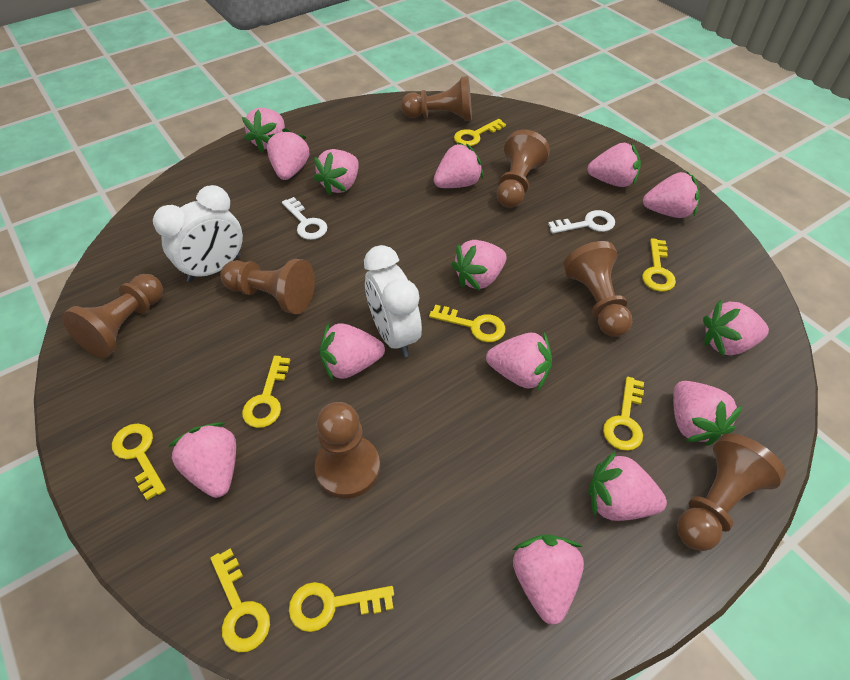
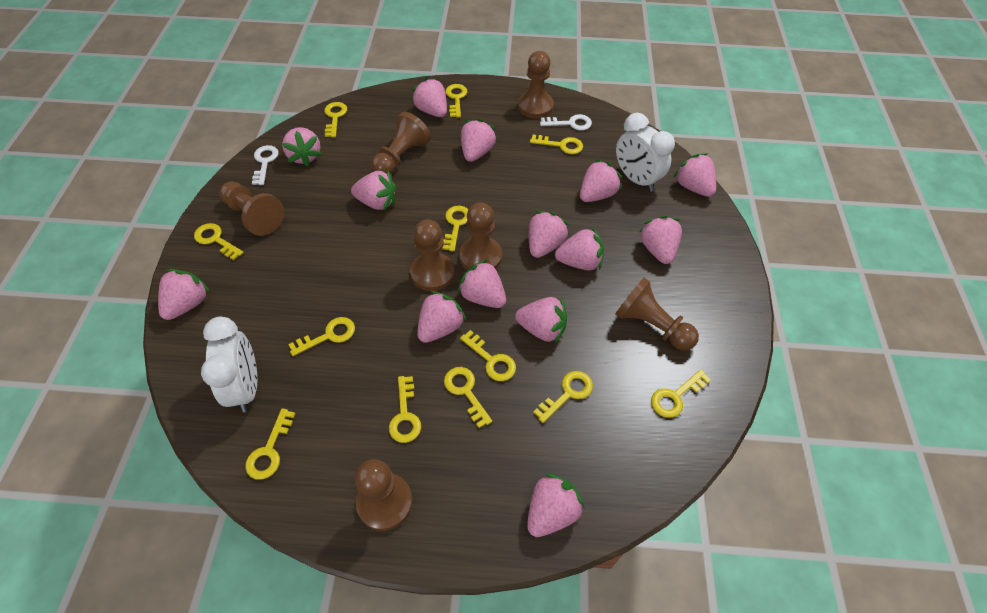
yellow key: [112,423,166,500] [210,548,270,652] [242,356,290,428] [289,582,394,632] [429,305,505,342] [454,119,506,146] [603,377,644,451] [642,238,676,292] = 8 -> [194,223,244,260] [245,408,296,480] [288,317,355,356] [324,102,347,137] [389,376,421,443] [442,206,469,252] [444,367,492,428] [445,84,467,118] [460,330,516,381] [530,135,583,154] [533,371,593,423] [651,370,711,418] = 12

